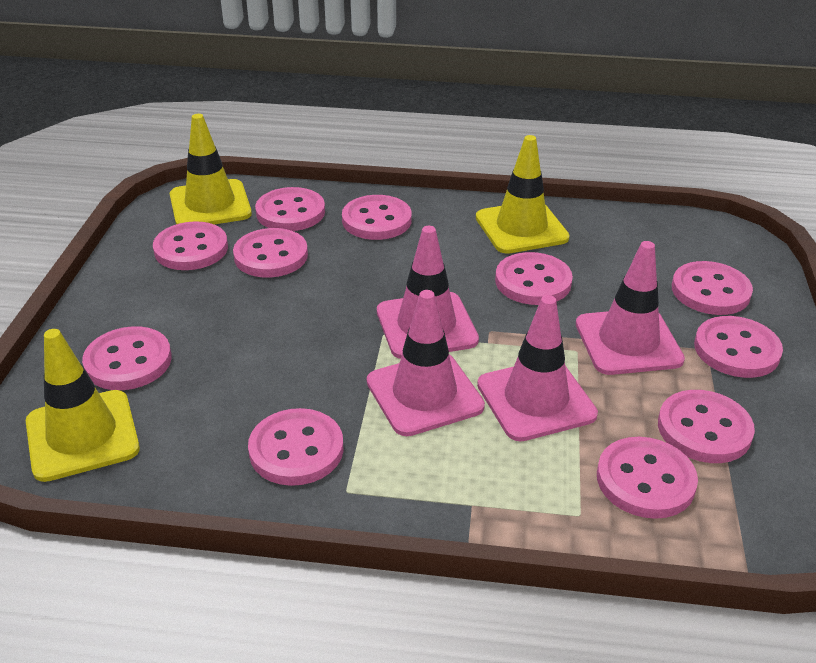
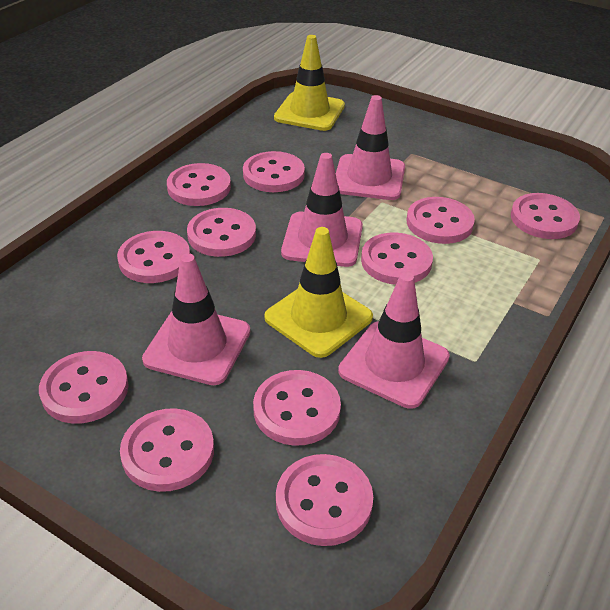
yellow traffic cone: [26,329,140,482] [170,114,252,224] [476,135,570,254] = 3 -> [264,227,373,358] [274,35,345,131] = 2

